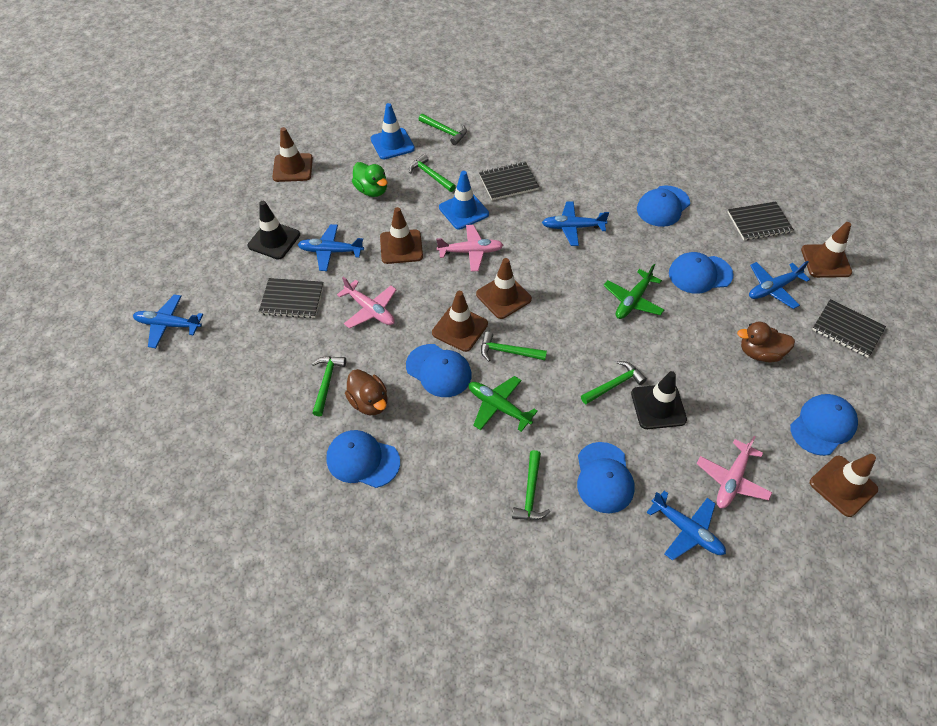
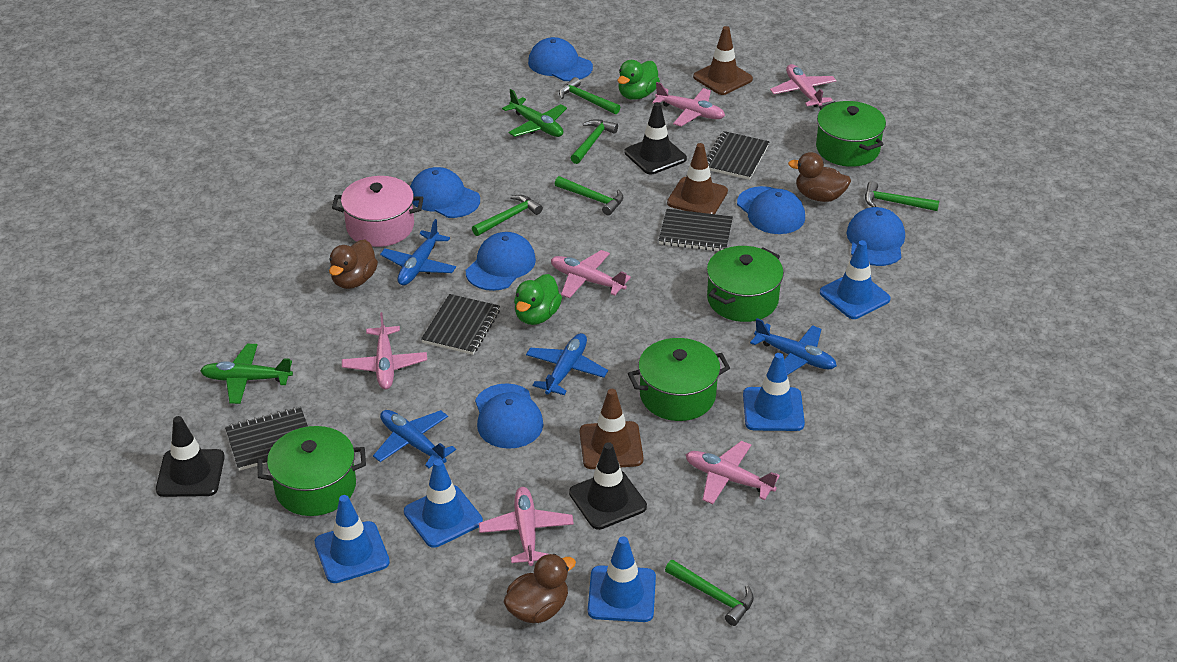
black traffic cone: [248,201,300,259] [631,371,687,429] = 2 -> [156,416,225,497] [569,442,647,530] [625,102,687,174] = 3
blue plane: [133,295,203,348] [298,224,364,271] [542,201,609,246] [647,490,726,561] [749,261,810,309] = 5 -> [373,410,456,468] [380,219,456,285] [526,333,608,395] [750,318,837,375] = 4
blue traffic cone: [371,103,415,159] [439,171,489,229] = 2 -> [315,495,390,583] [404,459,483,548] [588,536,656,622] [743,353,805,431] [820,240,891,319] = 5
brown duck: [345,369,388,415] [737,322,795,362] = 2 -> [329,240,378,289] [504,554,576,623] [788,152,851,202] = 3
brown traffic cone: [272,127,313,182] [380,207,423,264] [432,291,488,352] [476,258,532,319] [801,222,852,278] [810,454,878,517] = 6 -> [580,389,644,469] [667,143,728,214] [693,26,753,95] = 3
green duck: [352,162,387,197] = 1 -> [514,274,562,325] [617,60,660,100] = 2
green pot: none = 0 -> [257,426,366,516] [628,338,730,421] [707,246,784,322] [816,101,886,167] = 4
pink plane: [337,277,397,329] [436,225,503,272] [696,436,772,508] = 3 -> [342,312,427,389] [479,487,574,566] [551,250,631,298] [652,82,725,127] [686,441,780,504] [770,64,837,107] = 6
pink pot: none = 0 -> [332,176,423,247] = 1

